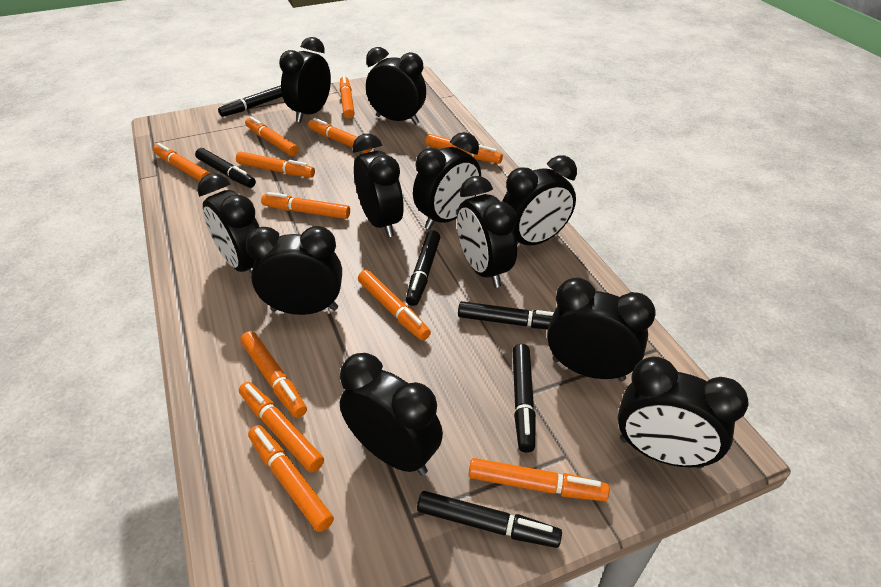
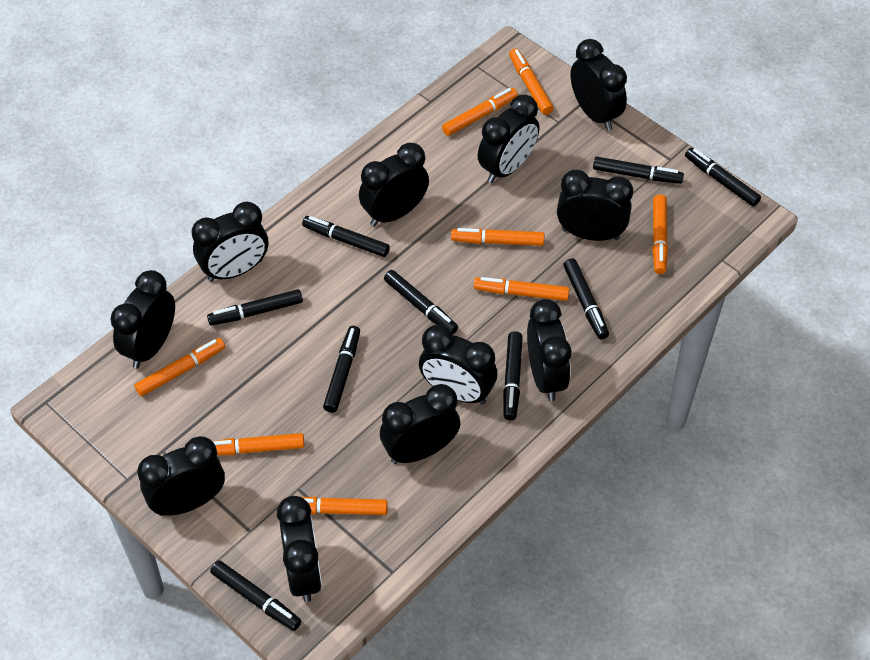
black marker: [195,148,256,188] [218,85,283,117] [406,230,440,306] [417,491,562,548] [458,301,554,329] [513,344,536,453] = 6 -> [207,289,303,326] [210,560,301,631] [302,216,390,257] [323,326,360,413] [384,270,458,335] [503,331,523,420] [563,258,609,339] [593,157,684,184] [685,148,761,207] = 9
orange marker: [153,143,210,181] [236,152,315,178] [239,382,324,472] [240,331,307,418] [245,116,298,156] [248,425,334,532] [261,192,350,219] [308,118,372,153] [340,75,354,119] [358,270,431,340] [425,134,503,164] [469,458,609,501] = 12 -> [134,338,225,396] [213,433,304,455] [284,497,388,515] [442,88,518,136] [451,228,544,246] [474,277,569,301] [509,48,554,115] [652,195,668,274] = 8

